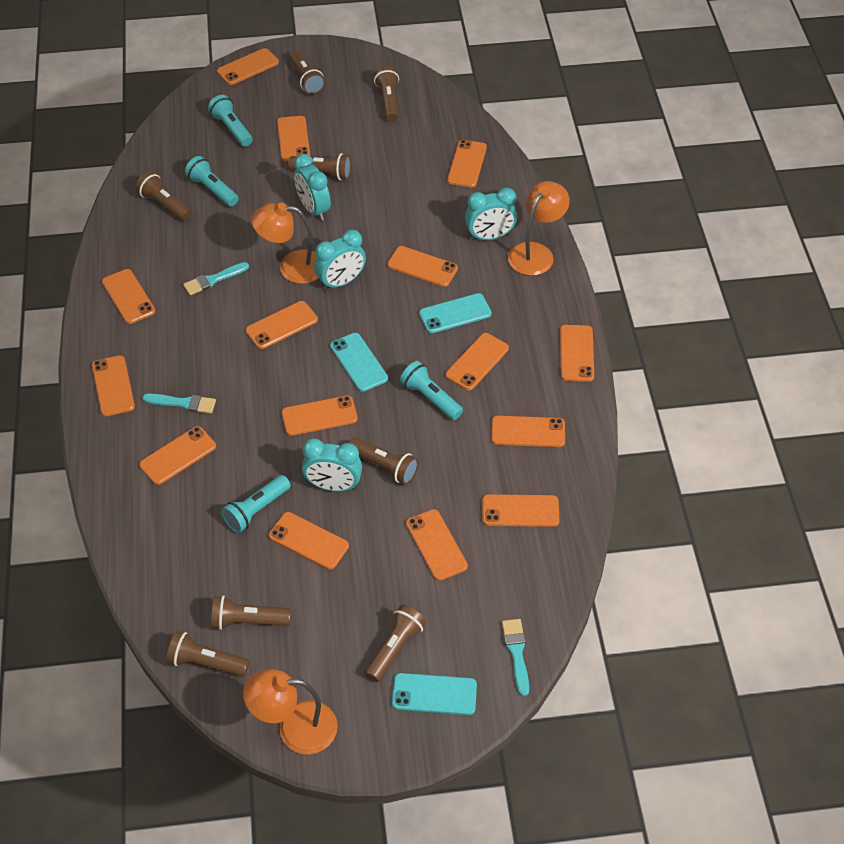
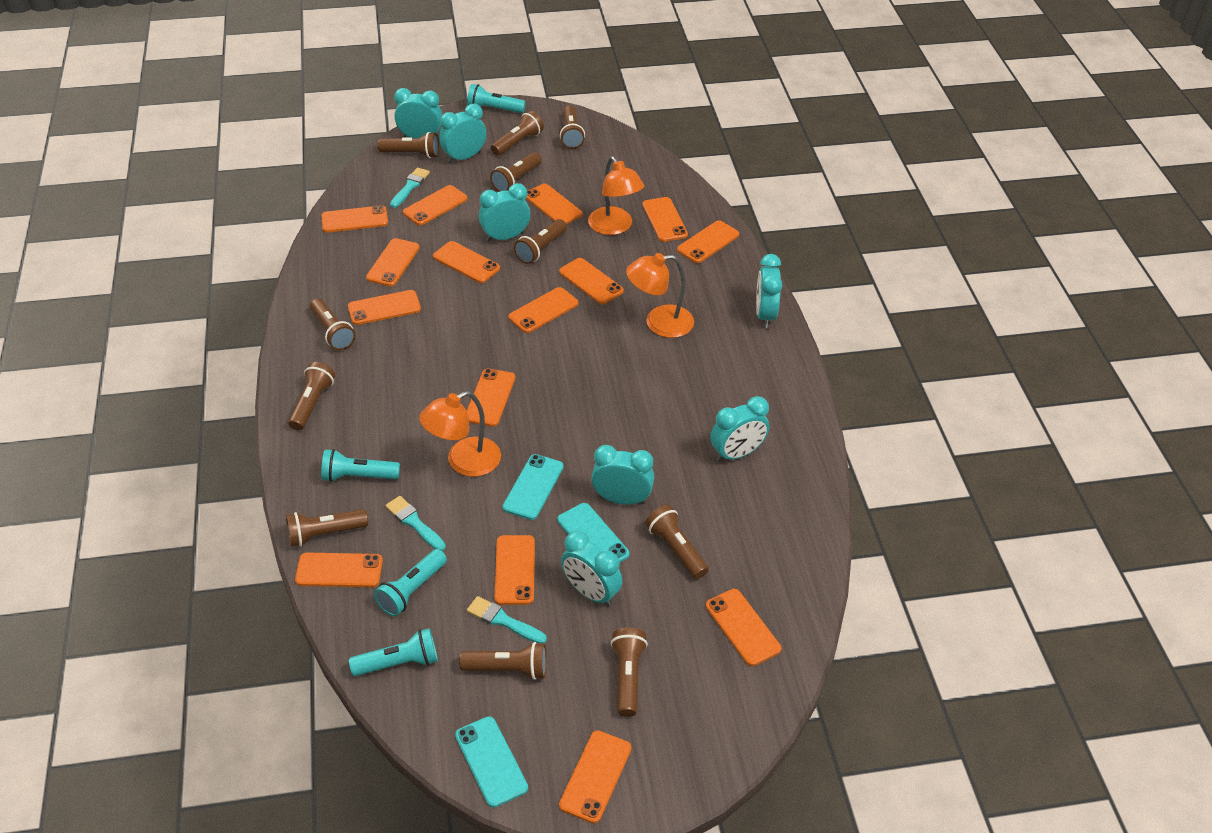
brown flashlight: [136,172,192,221] [166,631,249,677] [211,595,291,630] [288,153,351,180] [289,50,325,95] [349,438,419,485] [365,605,426,682] [374,66,399,122] = 8 -> [286,509,368,547] [288,362,336,431] [310,298,356,350] [378,132,439,158] [459,642,547,680] [490,152,541,192] [491,111,544,156] [514,219,567,264] [560,105,585,149] [611,627,648,717] [645,505,709,579] = 11
turquoise clock: [294,154,331,221] [302,439,362,492] [314,230,366,290] [465,187,517,240] = 4 -> [394,88,442,139] [439,104,486,163] [479,183,530,242] [561,531,623,607] [591,445,654,505] [710,396,769,462] [756,254,783,328] = 7

